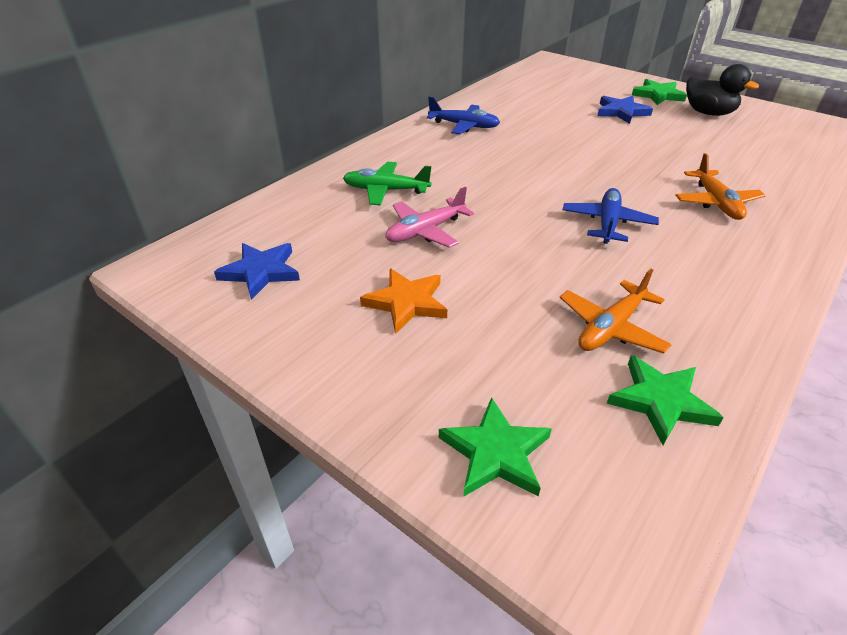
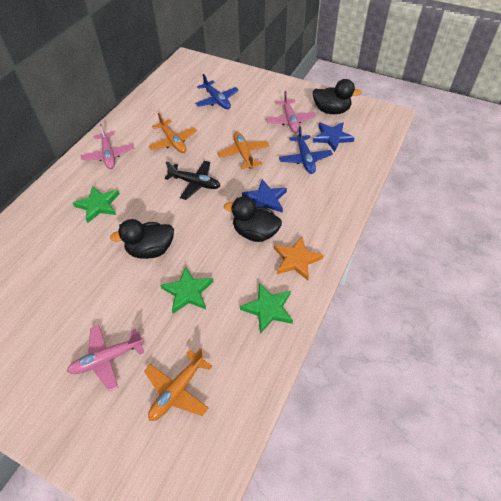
black duck: [686,64,759,116] = 1 -> [110,219,174,259] [224,196,282,242] [313,79,361,114] = 3
black plane: none = 0 -> [164,161,220,200] = 1
green plane: [343,162,431,205] = 1 -> none = 0
orange plane: [560,269,672,354] [675,153,766,220] = 2 -> [144,348,212,421] [149,113,197,153] [217,132,270,169] = 3
pink plane: [385,187,474,248] = 1 -> [67,325,144,391] [81,124,135,169] [266,91,316,133] = 3

